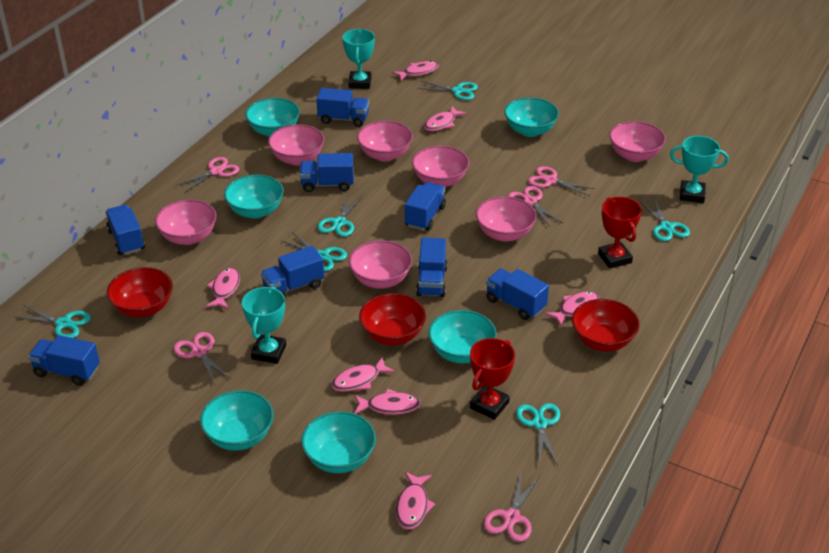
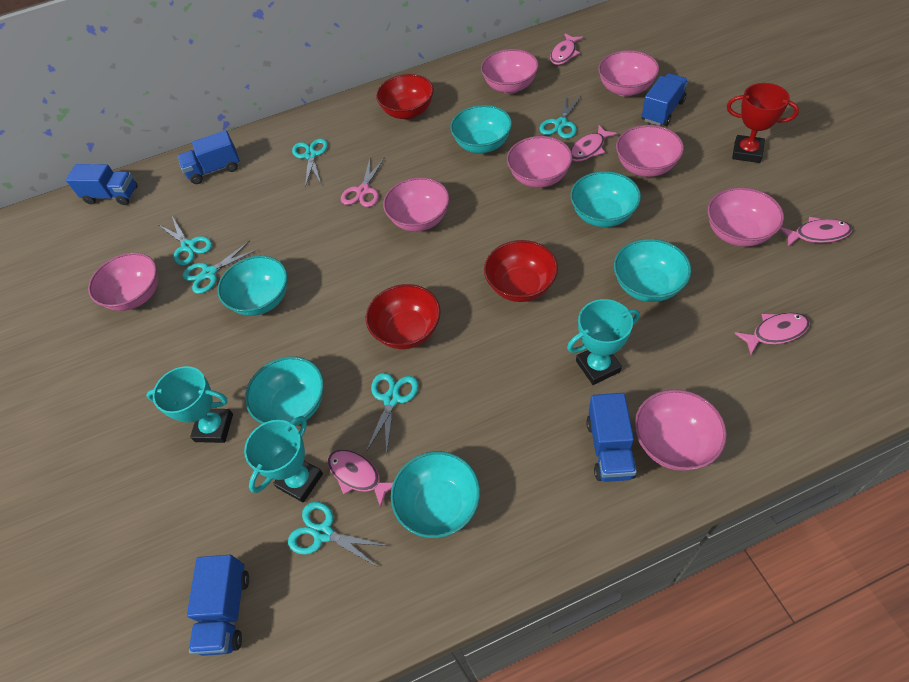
blue truck: [28,335,100,386] [105,205,145,255] [261,246,324,297] [300,153,354,192] [317,88,369,127] [405,182,446,231] [416,238,447,297] [486,268,549,320] = 8 -> [66,164,138,205] [178,130,240,184] [187,555,249,656] [586,393,637,482] [642,73,689,126] = 5
pink bowl: [155,199,216,245] [268,124,324,165] [349,240,412,289] [357,121,413,161] [412,146,469,187] [476,196,537,242] [609,121,666,162] = 7 -> [88,252,158,311] [383,177,449,232] [481,49,539,94] [507,136,572,188] [598,50,659,97] [616,125,684,177] [635,389,727,471] [707,187,784,247] = 8
pink fish: [206,267,240,309] [331,357,395,392] [354,389,421,415] [392,61,439,81] [396,472,435,529] [424,106,467,131] [545,291,599,326] = 7 -> [328,449,393,508] [550,34,583,65] [570,125,617,162] [734,312,810,355] [780,217,852,247] = 5
pink scissors: [174,332,232,385] [177,157,239,193] [484,473,539,542] [508,186,562,227] [528,166,595,196] = 5 -> [341,157,385,207] = 1
red trophy: [470,338,515,420] [598,197,642,269] = 2 -> [727,83,799,163] = 1

